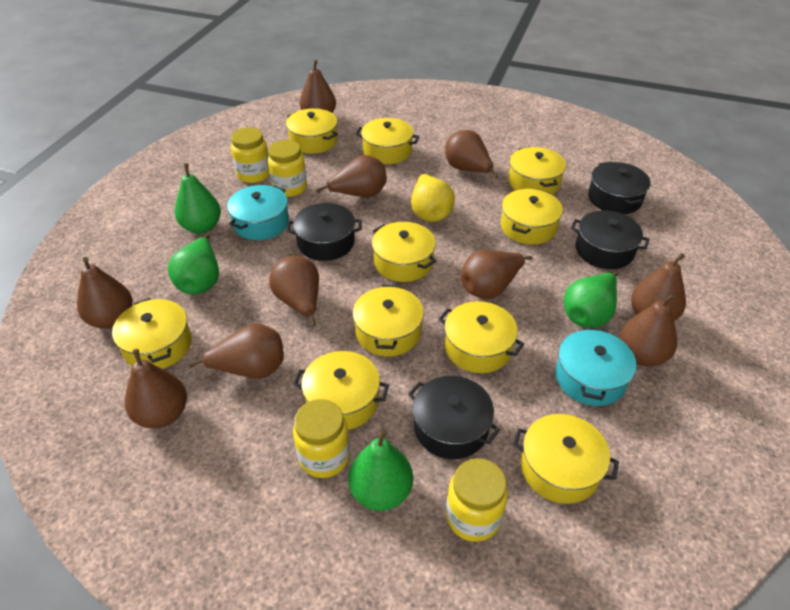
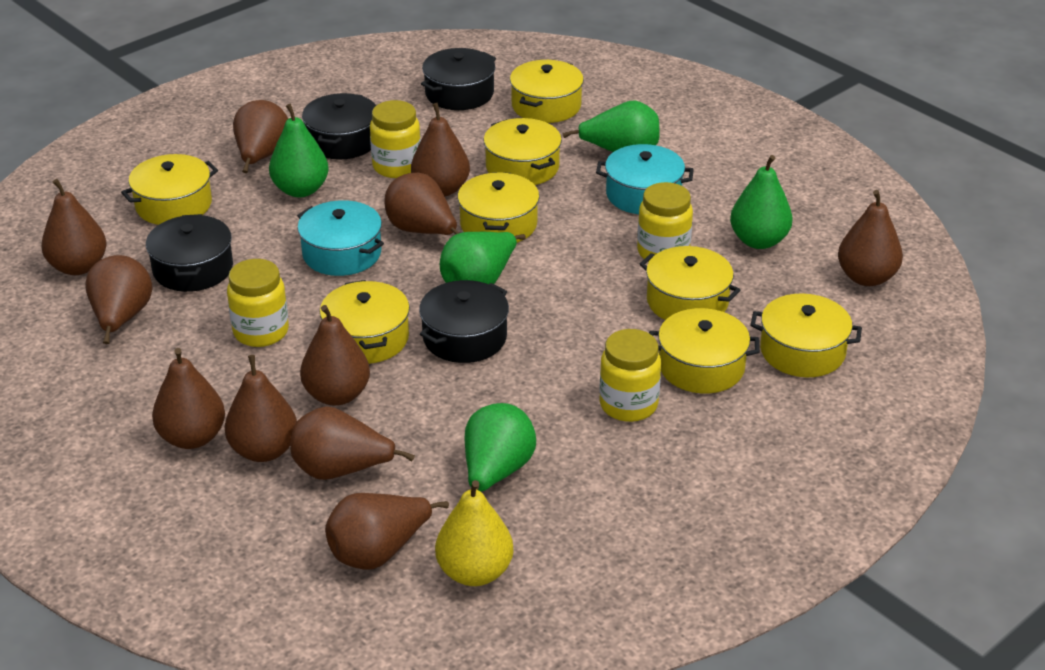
brown pear: [77,257,133,329] [125,349,187,428] [188,323,284,379] [269,256,319,327] [300,60,336,113] [316,155,387,197] [445,130,499,178] [461,250,532,299] [620,293,677,367] [631,253,686,321] = 10 -> [41,179,106,275] [85,255,152,344] [152,348,225,449] [225,355,297,462] [233,100,288,173] [290,406,415,480] [300,305,370,406] [325,493,449,570] [385,173,459,235] [411,103,470,197] [838,190,903,286] = 11
green pear: [168,235,219,294] [174,163,221,234] [348,429,413,511] [564,272,618,328] = 4 -> [269,104,329,197] [440,232,526,284] [464,403,536,492] [562,100,659,152] [730,155,793,249] = 5
yellow pot: [112,298,192,369] [286,108,338,154] [293,351,389,430] [353,285,424,356] [355,118,419,164] [372,222,436,282] [439,301,524,373] [501,189,563,245] [508,147,566,195] [513,414,619,504] = 10 -> [121,154,218,225] [320,280,410,364] [458,172,539,243] [484,118,562,185] [510,60,584,123] [640,246,740,320] [649,308,759,393] [750,293,862,377] = 8

